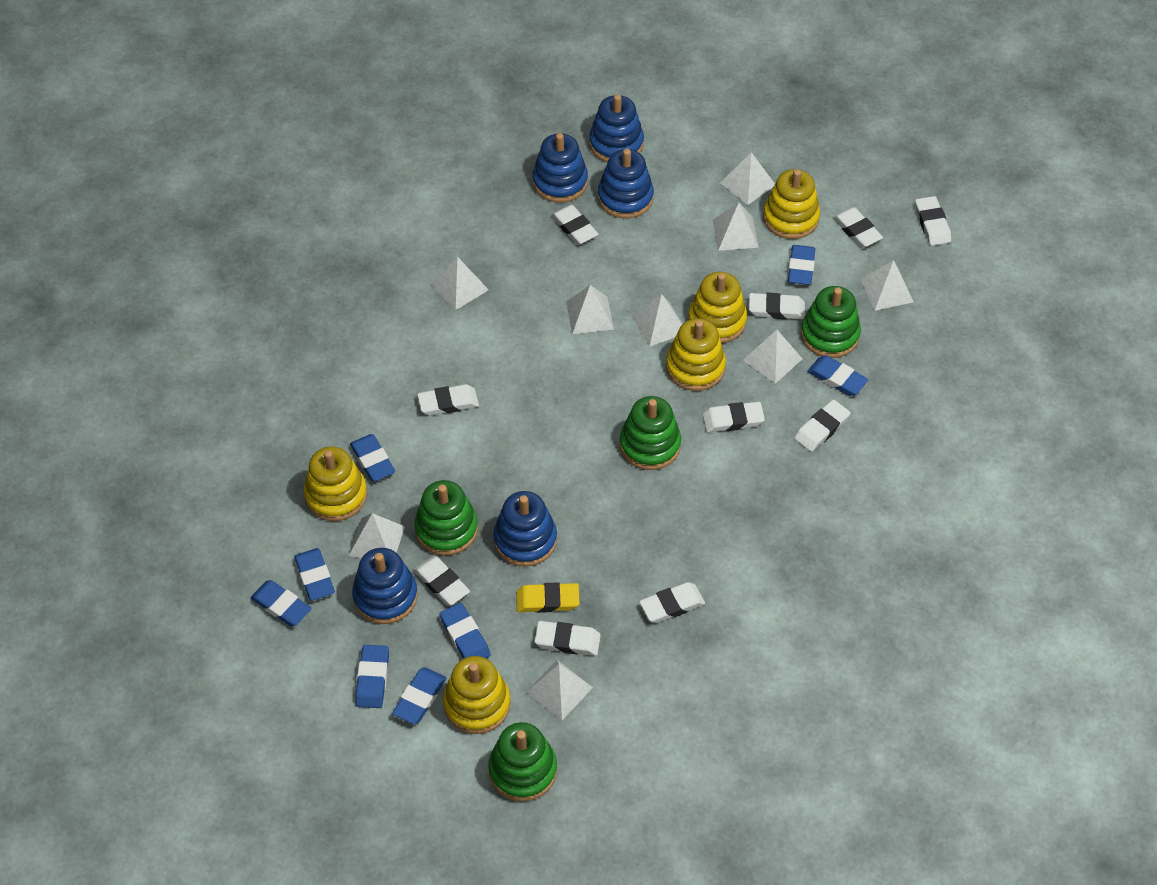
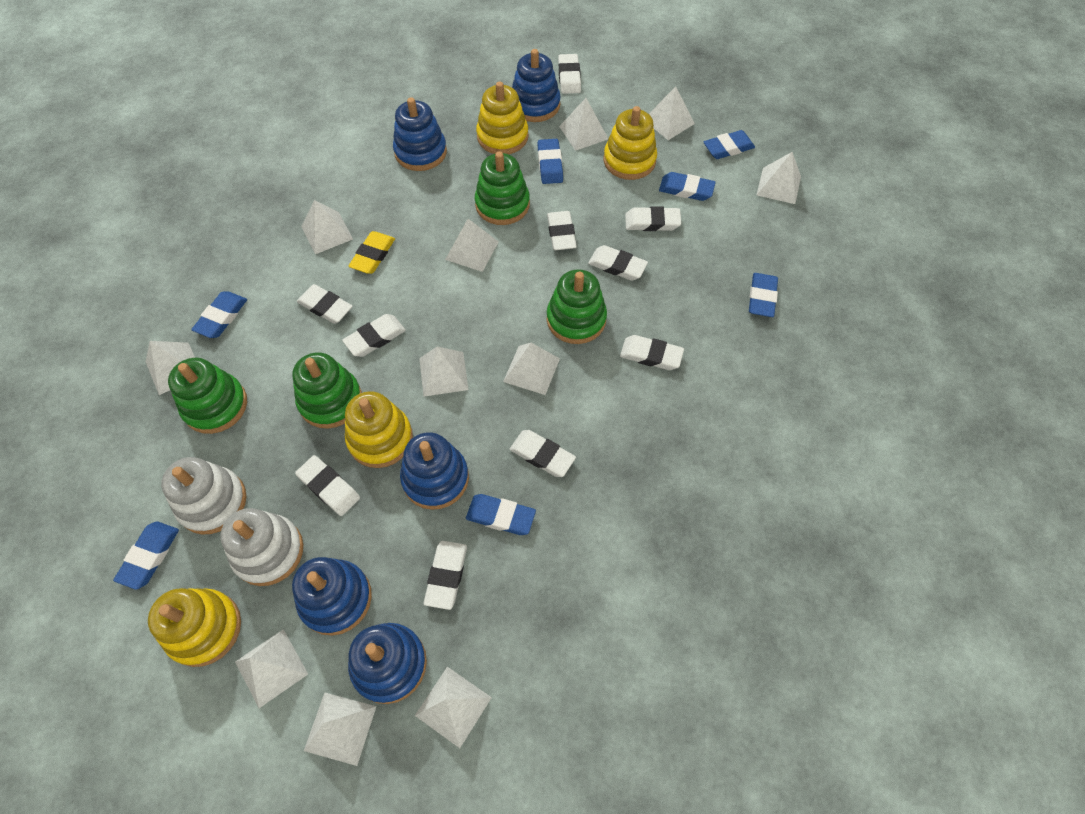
blue eraser: [250,580,312,626] [294,548,335,601] [350,434,395,482] [355,645,389,708] [392,667,446,724] [440,603,491,659] [788,245,815,285] [807,355,868,396] = 8 -> [113,521,179,590] [191,292,247,338] [466,494,536,535] [537,139,563,184] [659,172,716,201] [703,130,755,159] [749,273,778,317] = 7
white pyramid: [349,513,405,558] [431,257,489,310] [526,660,593,720] [566,285,614,334] [632,294,682,346] [713,202,759,251] [720,152,775,205] [743,330,802,384] [860,260,914,311] = 9 -> [146,341,195,395] [235,629,308,708] [301,200,353,254] [304,693,376,766] [415,667,492,748] [419,347,469,397] [445,219,499,272] [503,343,560,395] [559,98,608,151] [649,86,695,140] [757,152,801,204] = 11
white stacking toy: none = 0 -> [161,457,247,534] [220,508,303,586] = 2
yellow stacking toy: [304,447,367,521] [443,656,511,734] [666,318,726,391] [688,272,747,343] [763,169,820,239] = 5 -> [148,588,241,667] [345,391,413,468] [476,81,529,154] [604,106,657,180] = 4

